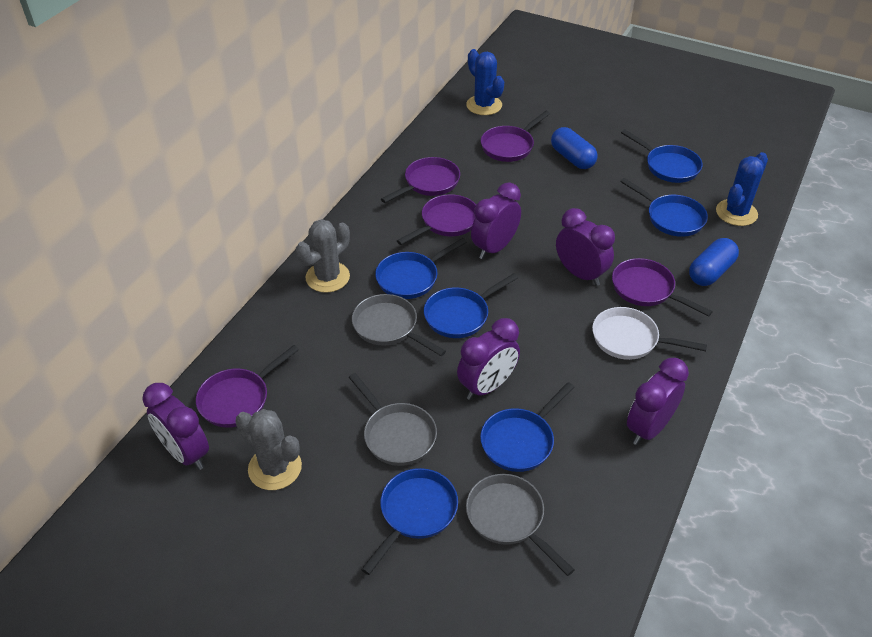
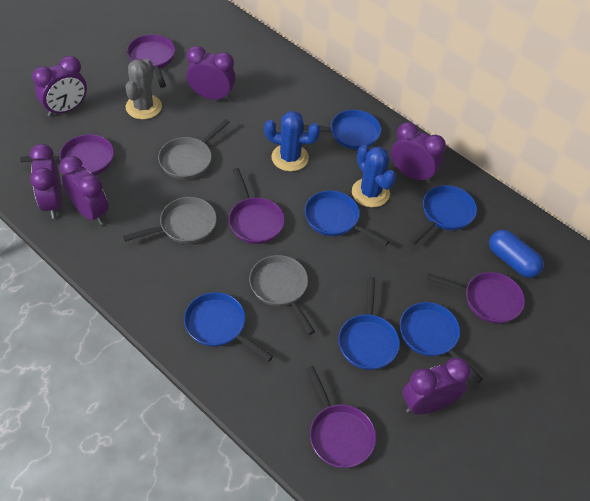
blue capsule: [551,127,597,169] [689,238,739,286] = 2 -> [489,230,544,278] = 1
grey cactus: [235,409,302,490] [296,219,350,293] = 2 -> [125,59,162,120] = 1
purple clock: [142,383,209,470] [457,318,520,400] [471,183,521,259] [556,208,615,286] [627,358,689,445] = 5 -> [30,144,62,218] [32,56,87,117] [60,156,109,225] [186,46,236,101] [391,122,446,183] [403,357,471,414] = 6
white pan: [592,307,707,360] = 1 -> none = 0

